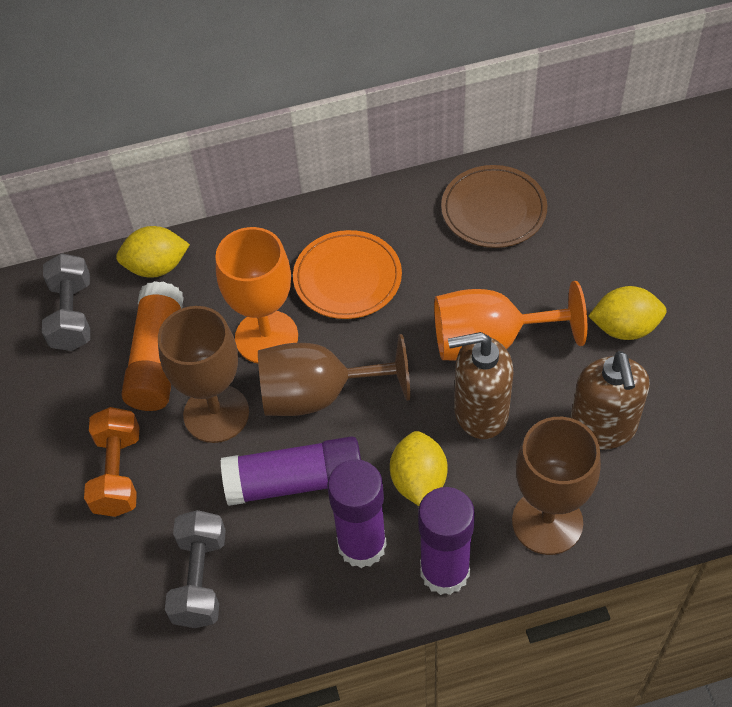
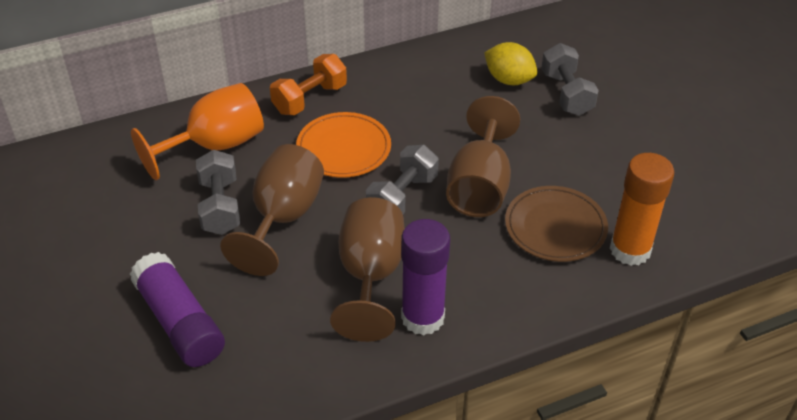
brown soap dispenser: [448,332,514,439] [570,351,650,450] = 2 -> none = 0
grey dumbbell: [42,253,90,351] [165,510,226,628] = 2 -> [196,150,240,235] [366,145,439,214] [541,43,599,116] = 3
orange goblet: [215,227,298,363] [434,281,587,361] = 2 -> [131,83,264,180] = 1
purple glue stick: [221,436,361,506] [327,459,387,568] [418,487,475,595] = 3 -> [130,252,225,367] [401,219,450,336] = 2
yellow lemon: [116,226,190,278] [390,431,448,506] [588,286,667,340] = 3 -> [484,42,537,85] = 1

